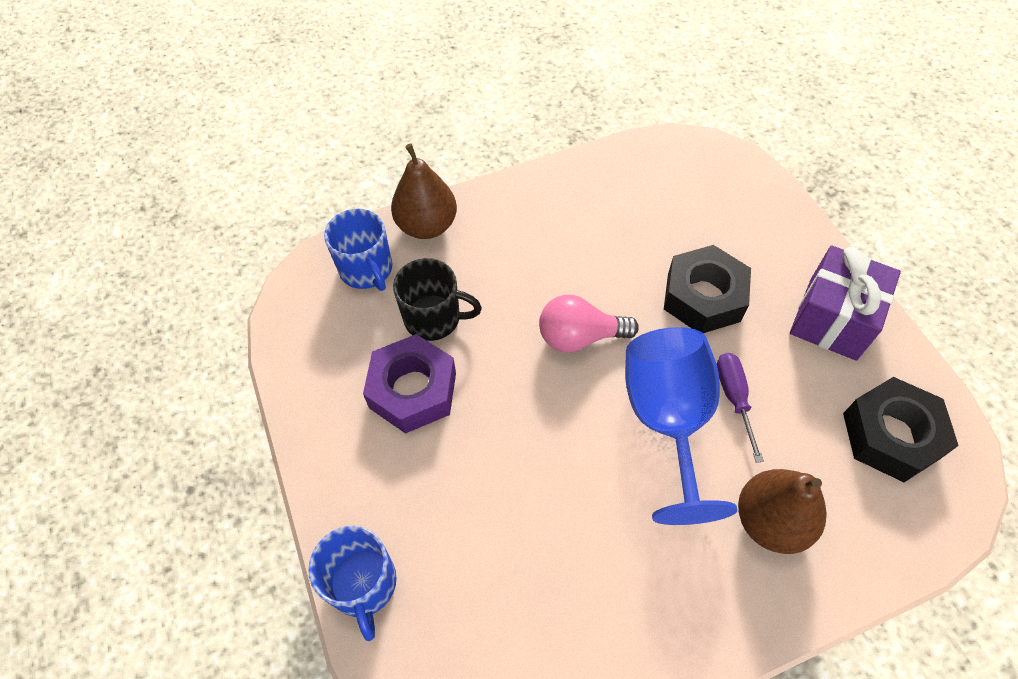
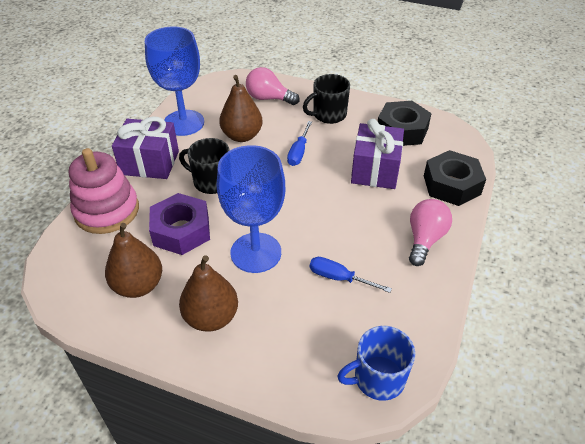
black mug: [393,258,482,341] = 1 -> [179,138,230,194] [303,74,350,124] = 2
blue goblet: [625,327,737,525] = 1 -> [145,27,204,136] [217,145,285,273] = 2
blue mug: [308,526,397,641] [324,209,392,291] = 2 -> [337,326,415,401] = 1
blue screwdriver: none = 0 -> [287,121,312,166] [310,257,392,293] = 2
brown pear: [391,144,457,239] [738,469,827,554] = 2 -> [105,223,162,298] [179,255,238,332] [219,75,263,142] = 3
pink light bulb: [539,295,639,353] = 1 -> [246,67,300,105] [409,199,452,266] = 2
pink stacking toy: none = 0 -> [69,148,139,234] = 1
purple gift: [790,245,901,361] = 1 -> [112,116,179,179] [351,119,404,189] = 2
purple screwdriver: [717,353,764,463] = 1 -> none = 0

